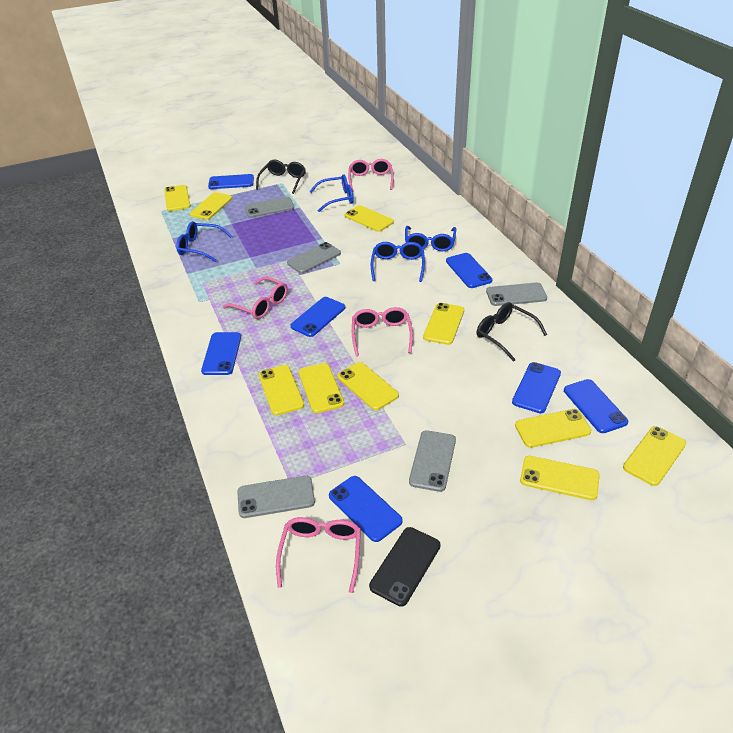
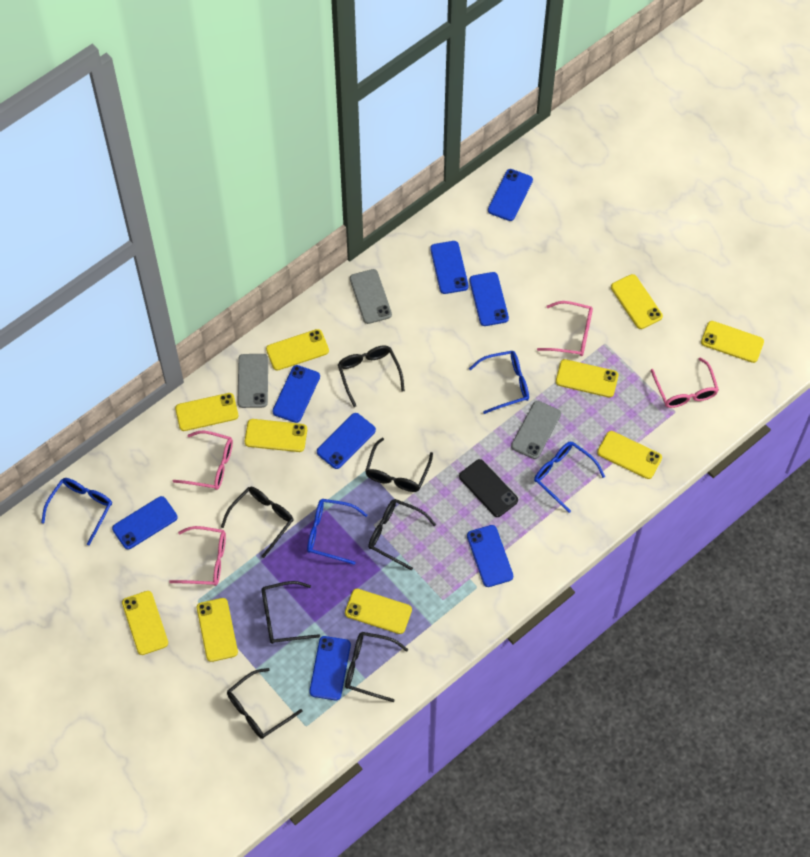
black glasses: [256,160,306,194] [477,302,547,362] = 2 -> [221,487,294,558] [227,668,302,739] [261,581,320,644] [338,345,405,407] [345,632,408,702] [365,437,433,492] [368,499,436,570] = 7
blue phone: [201,332,241,375] [208,174,254,189] [290,297,345,337] [329,476,403,542] [446,253,493,288] [512,362,561,413] [564,379,628,433] = 7 -> [112,496,178,549] [273,365,320,423] [309,636,351,700] [317,413,376,469] [430,241,469,294] [467,525,513,587] [469,272,509,326] [488,169,533,221] = 8
grey phone: [237,476,315,518] [245,197,294,218] [287,242,341,273] [409,430,456,492] [486,283,547,306] = 5 -> [237,354,268,408] [350,269,392,324] [511,401,561,459] = 3

